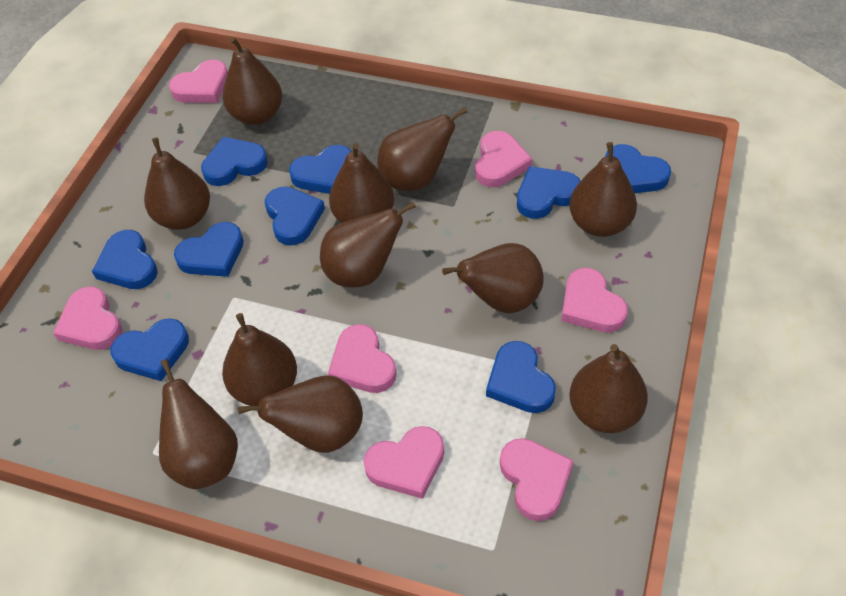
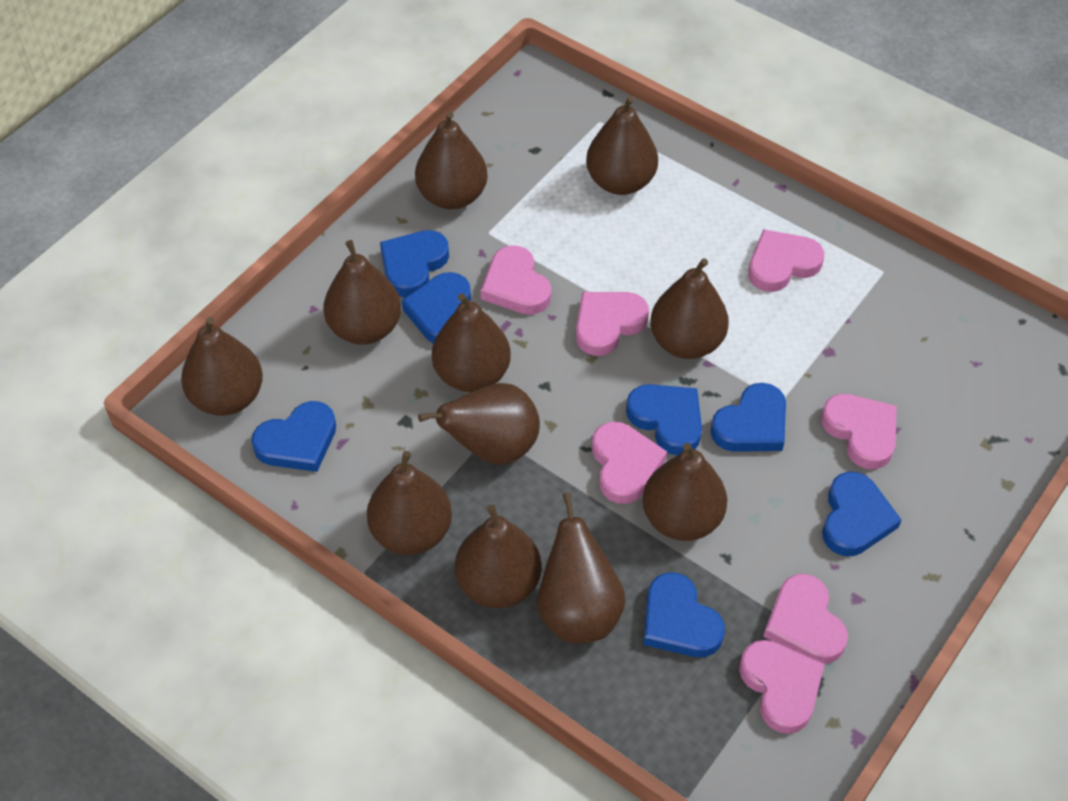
blue heart: [92,230,158,289] [111,318,189,381] [174,222,244,277] [201,137,268,186] [265,186,325,246] [289,145,352,194] [486,341,556,413] [517,166,580,219] [605,144,671,193] = 9 -> [251,401,336,472] [380,230,449,298] [401,272,471,344] [626,384,702,455] [643,572,725,657] [710,383,786,452] [822,472,901,556] = 7

